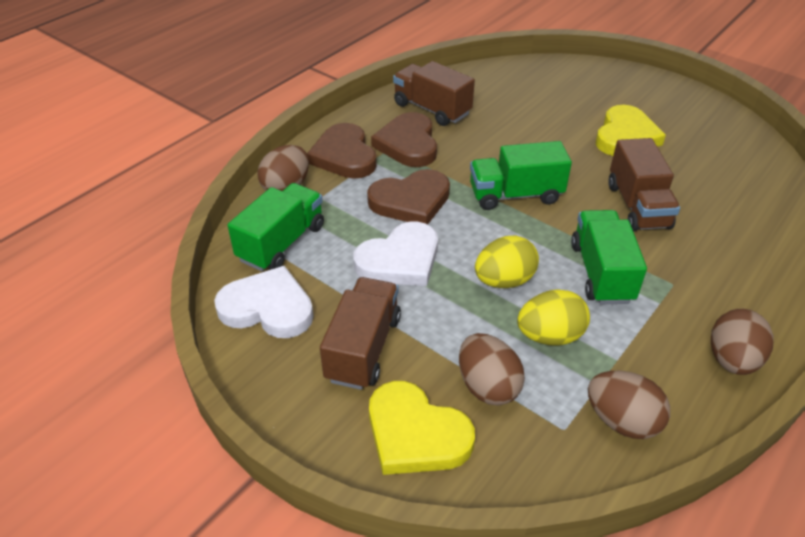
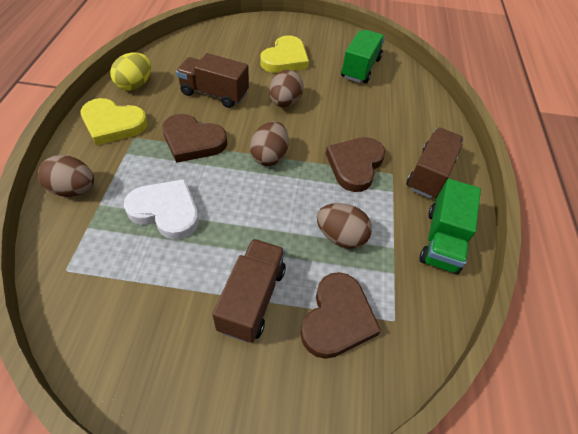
green truck: [227,183,324,271] [470,141,572,210] [571,210,647,304] = 3 -> [341,30,385,83] [420,179,481,274] = 2
white heart: [214,266,314,338] [354,222,438,286] = 2 -> [124,179,199,240] = 1
yellow egg: [475,236,539,288] [517,289,590,346] = 2 -> [110,53,151,91] = 1

